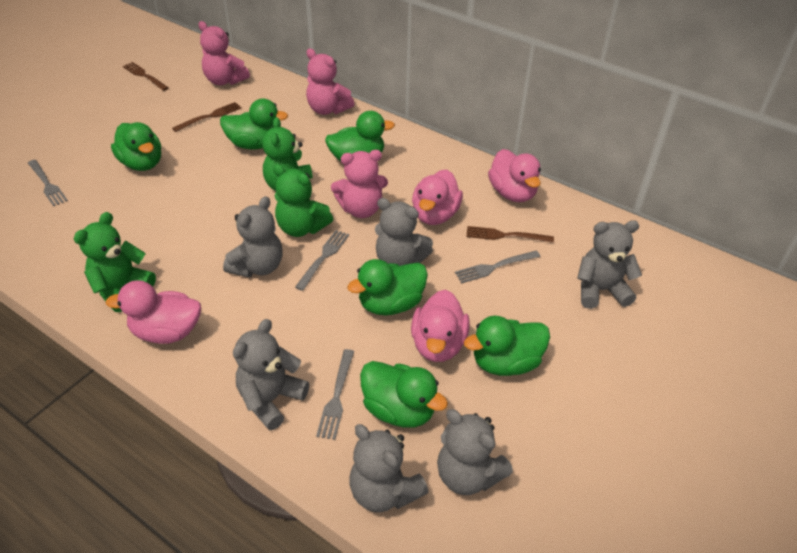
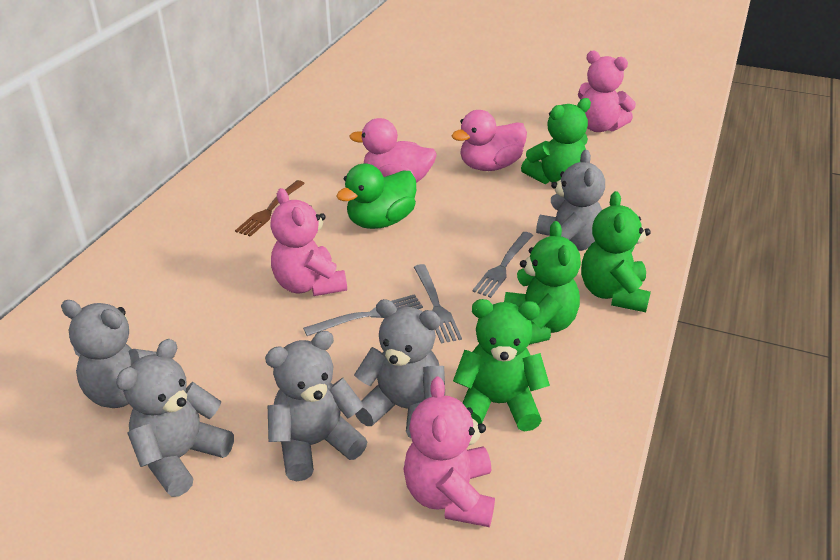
brown fork: [123,62,169,91] [172,102,242,132] [466,226,554,243] = 3 -> [235,180,305,237] = 1
green duck: [111,122,161,171] [220,98,288,149] [325,111,395,161] [347,259,428,316] [360,361,448,428] [464,316,550,376] = 6 -> [336,164,416,229] = 1
green teddy bear: [74,212,156,312] [262,117,312,199] [273,164,333,237] = 3 -> [453,299,550,432] [504,221,581,345] [521,98,591,184] [581,191,651,312] = 4
grey fork: [28,160,68,207] [295,230,349,291] [316,349,354,440] [455,251,540,283] = 4 -> [303,294,423,336] [414,264,462,343] [472,232,533,298] = 3
grey teddy bear: [223,196,283,277] [233,319,309,430] [349,424,429,512] [375,198,433,266] [437,409,513,495] [577,220,642,309] = 6 -> [61,300,156,408] [116,339,234,497] [265,331,367,481] [354,299,445,439] [536,150,605,251] = 5
pink duck: [106,280,201,344] [411,290,470,362] [412,169,463,225] [488,149,541,202] = 4 -> [350,118,437,183] [451,110,527,171] = 2

